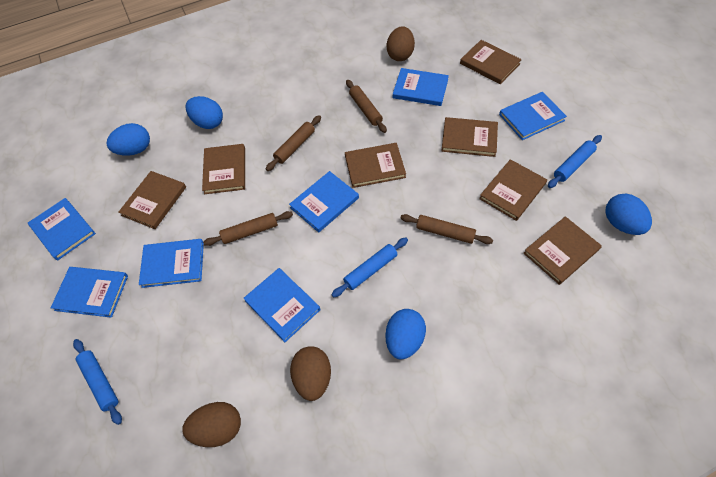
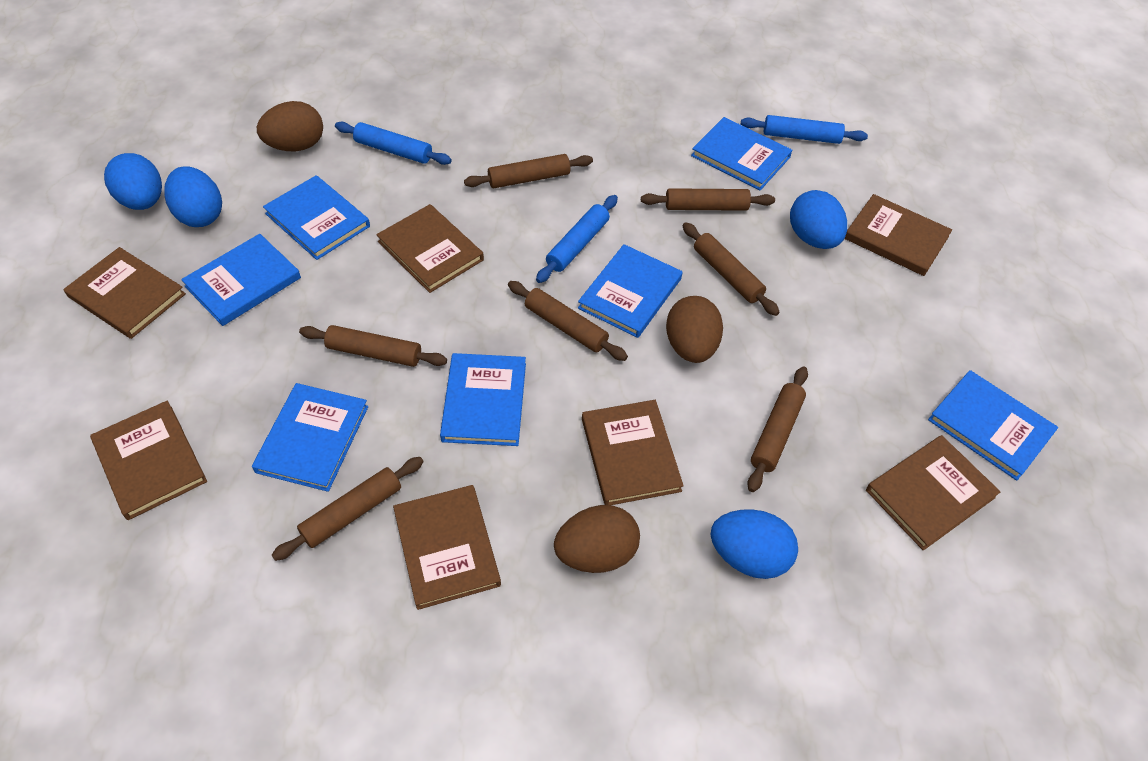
brown rolling pin: [203,211,293,246] [266,115,321,171] [346,80,387,133] [400,214,493,244] = 4 -> [272,457,424,561] [299,325,447,367] [464,154,593,188] [508,281,628,361] [641,188,775,211] [683,222,780,316] [747,367,808,492] = 7

